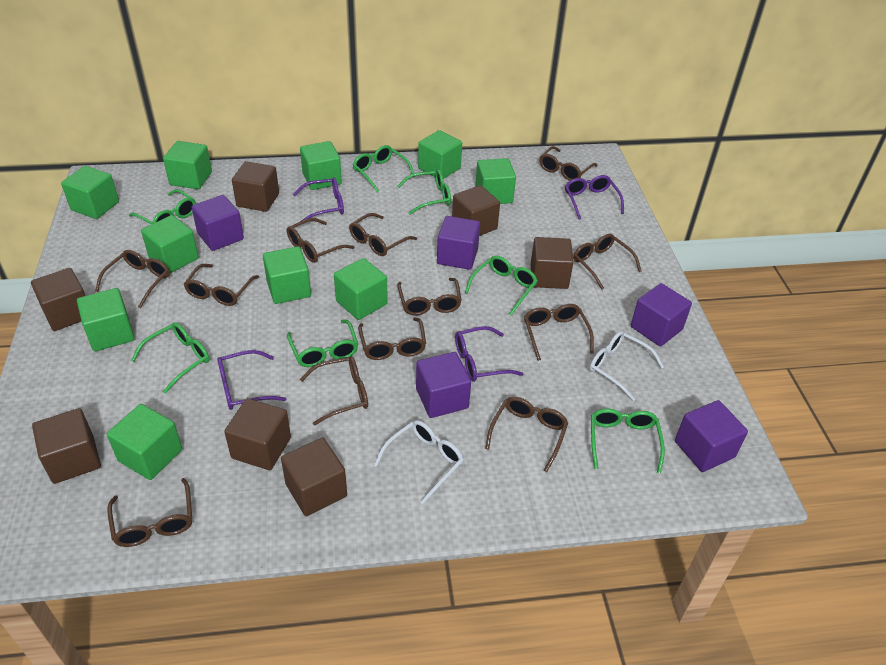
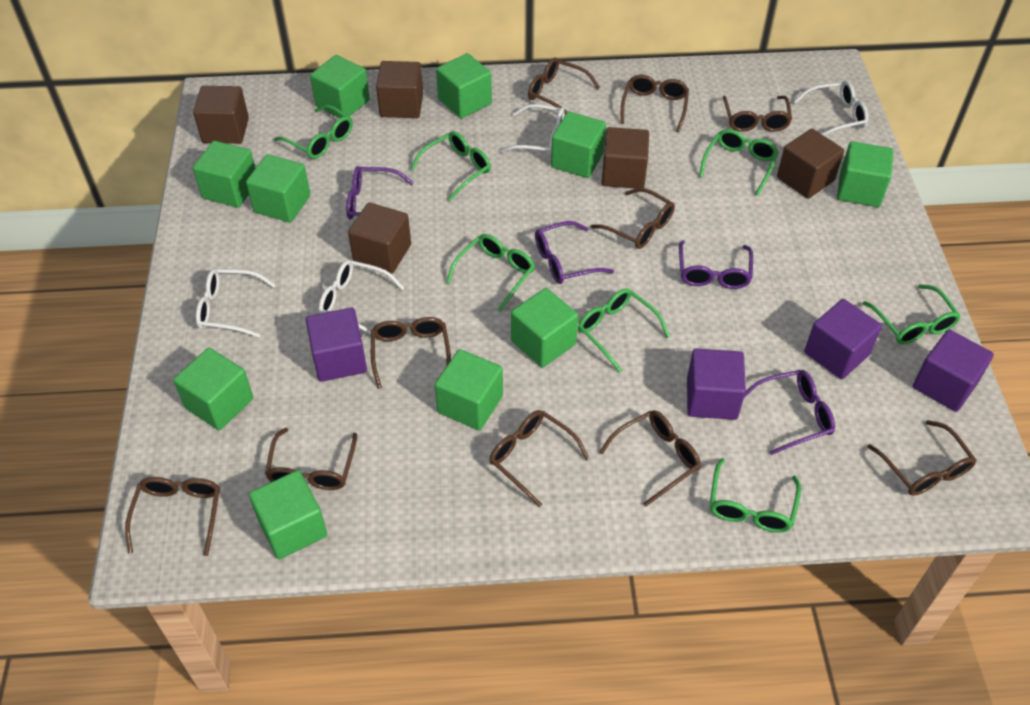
brown cube: [31,268,85,331] [32,408,101,484] [224,398,291,470] [232,161,279,212] [281,438,347,516] [452,185,500,236] [531,237,574,289] = 7 -> [193,86,249,144] [348,202,411,274] [376,61,423,118] [602,127,649,189] [777,129,844,199] = 5
brown glasses: [95,250,170,309] [107,478,192,547] [184,264,259,306] [287,218,354,263] [300,356,368,426] [349,213,417,256] [358,318,426,360] [397,278,462,315] [485,397,568,472] [524,304,594,361] [539,146,598,181] [573,234,642,289] = 12 -> [125,477,220,556] [265,428,358,490] [371,317,451,389] [489,410,590,507] [528,58,600,115] [591,188,675,249] [599,410,701,506] [621,75,689,132] [723,96,792,132] [867,420,976,496] = 10
purple cube: [191,195,244,251] [416,352,471,418] [437,216,480,270] [631,283,692,346] [675,400,748,472] = 5 -> [306,307,367,382] [687,348,746,420] [804,299,882,379] [913,329,994,412] = 4
white glasses: [374,420,464,504] [590,331,664,401] = 2 -> [196,269,276,338] [318,260,404,335] [500,104,564,156] [793,81,868,136] = 4

